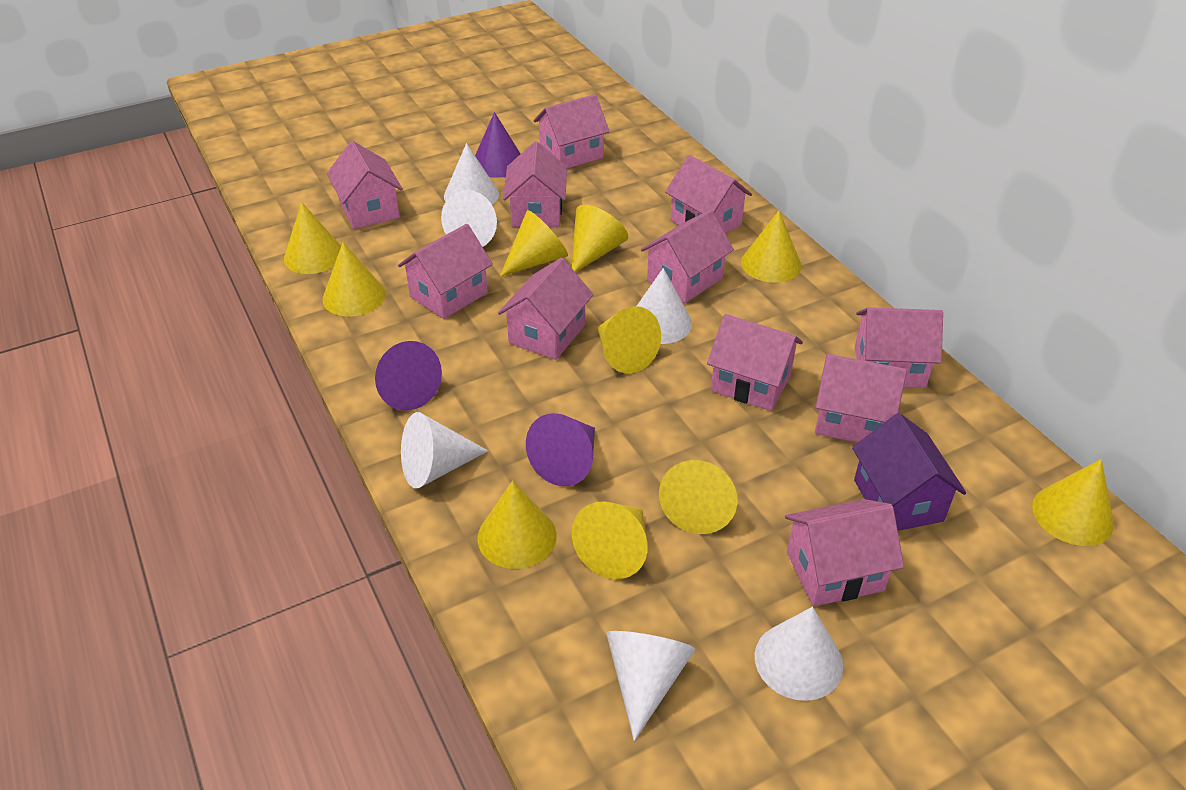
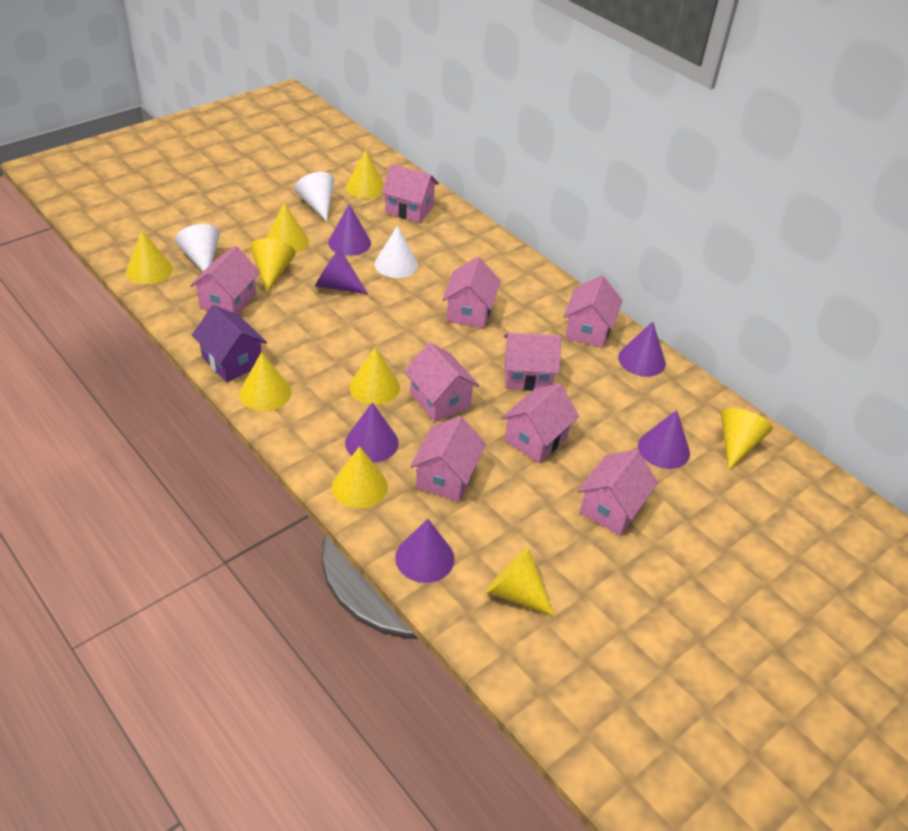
pink house: [327,141,403,229] [398,224,493,319] [498,258,594,360] [503,141,567,227] [534,94,610,169] [641,210,734,303] [665,155,752,234] [707,314,803,411] [785,499,904,606] [815,354,907,443] [854,307,943,388] = 11 -> [190,246,260,314] [381,164,439,223] [404,342,480,422] [410,416,486,502] [442,257,500,328] [501,383,579,463] [504,332,561,391] [563,275,622,348] [578,450,658,536] = 9
purple cone: [375,341,442,410] [475,112,520,178] [526,413,595,486] = 3 -> [315,248,368,294] [328,204,371,256] [345,402,399,463] [395,519,455,583] [618,321,666,377] [638,410,690,469] = 6
white cone: [401,412,488,489] [441,190,497,247] [444,143,499,205] [606,631,695,741] [637,268,692,344] [755,607,843,701] = 6 -> [175,224,220,272] [294,172,334,222] [374,225,418,278] = 3
yellow cone: [284,202,341,274] [323,242,386,317] [477,481,557,569] [500,210,568,277] [571,205,628,272] [572,501,648,579] [597,306,661,374] [659,460,738,534] [741,211,801,283] [1032,459,1114,546] = 10 -> [126,230,173,284] [239,352,292,411] [250,238,296,293] [267,202,309,253] [332,446,388,508] [346,150,384,199] [349,347,400,405] [486,548,554,616] [721,408,772,470] = 9

